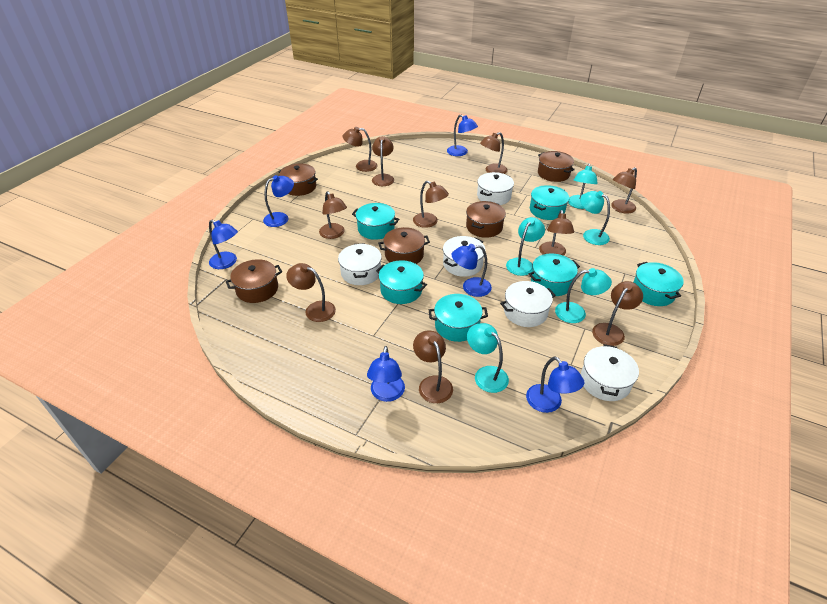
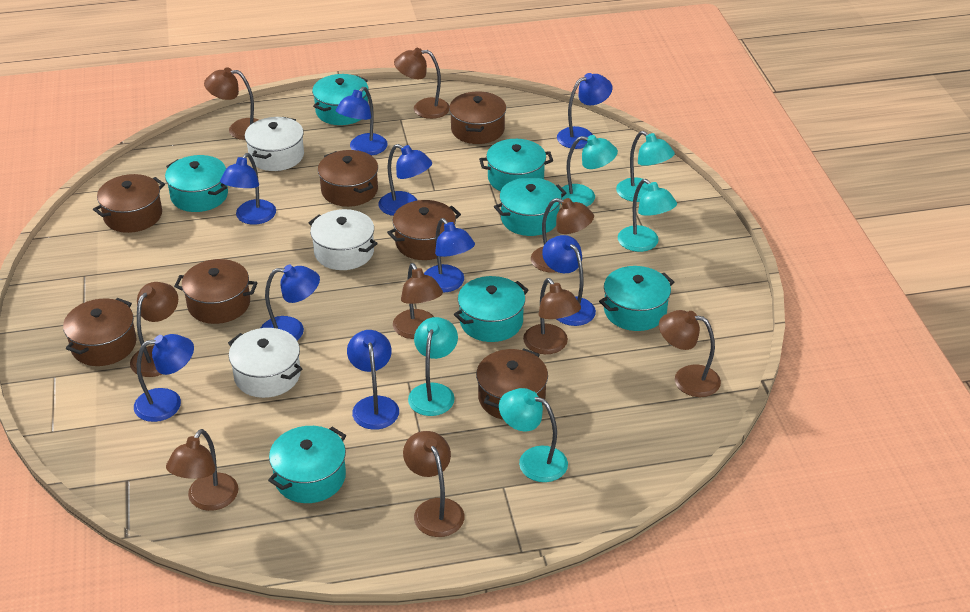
blue lamp: [209,220,238,269] [263,175,294,227] [367,346,405,402] [447,114,478,156] [451,244,492,297] [526,357,584,413] = 6 -> [134,334,194,422] [220,153,276,225] [261,265,320,340] [336,87,388,156] [347,330,399,430] [378,144,432,216] [424,218,475,293] [542,235,596,326] [557,73,613,149] = 9
brown lamp: [286,263,336,322] [319,191,347,239] [343,127,377,172] [372,136,394,186] [413,181,449,228] [413,330,453,403] [480,132,508,174] [539,210,574,256] [592,281,643,346] [611,167,637,213] = 10 -> [130,282,178,377] [166,429,238,511] [204,67,258,140] [393,263,443,339] [394,48,450,119] [403,431,464,537] [523,278,581,354] [531,198,594,273] [659,310,721,397] = 9
brown pot: [226,259,282,303] [278,164,318,196] [378,227,430,264] [466,201,506,238] [538,151,575,182] = 5 -> [63,298,137,366] [93,174,165,233] [174,259,257,324] [318,150,378,207] [387,200,461,260] [449,91,506,144] [476,348,548,420] = 7
turquoise pot: [352,203,399,240] [376,260,427,304] [429,294,488,342] [528,254,580,296] [530,185,569,220] [633,262,684,306] = 6 -> [165,155,228,212] [268,426,346,503] [312,74,369,125] [454,276,529,342] [479,139,553,192] [494,177,567,236] [599,266,674,331] = 7
white pot: [338,243,382,285] [443,236,486,277] [477,172,514,205] [500,281,556,327] [581,344,639,401] = 5 -> [228,328,302,398] [245,117,304,171] [308,209,378,270] = 3

